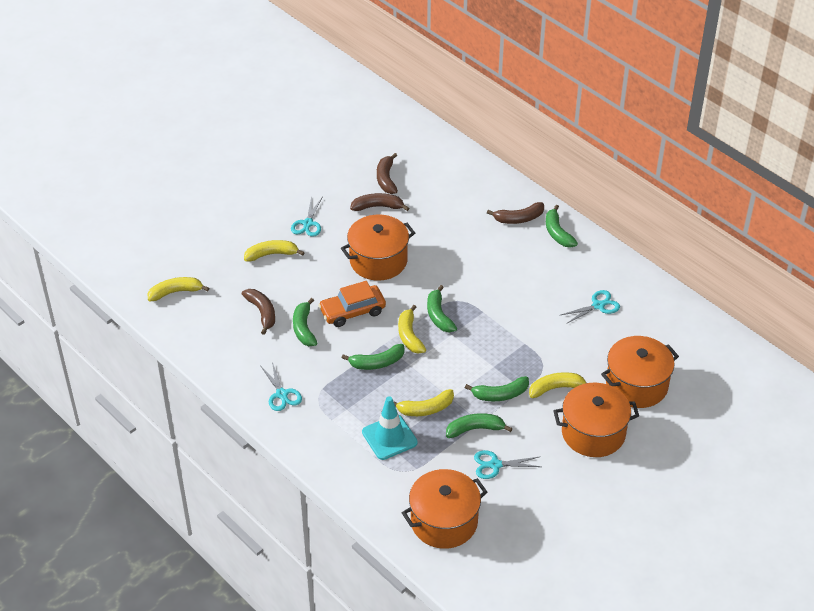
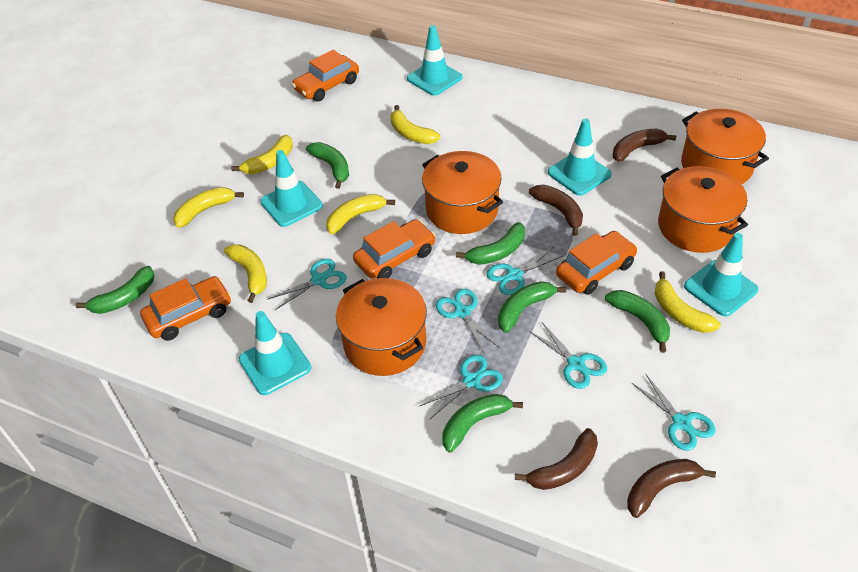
orange car: [318,281,386,327] = 1 -> [140,276,231,341] [292,50,359,101] [353,219,436,279] [556,231,637,295] = 4
turquoise scissors: [260,362,302,411] [291,196,322,237] [474,450,541,479] [561,290,620,324] = 4 -> [267,259,347,310] [420,355,503,419] [436,289,499,353] [486,247,563,295] [529,322,607,389] [632,375,715,451] = 6
turquoise traffic cone: [362,396,418,460] = 1 -> [239,311,311,395] [260,150,323,227] [407,25,463,96] [548,119,612,196] [684,233,759,316] = 5
yellow banana: [148,277,209,301] [244,240,305,261] [393,389,454,416] [398,305,426,354] [529,372,586,398] = 5 -> [173,187,244,228] [224,244,267,303] [231,135,293,174] [326,194,395,234] [390,105,440,144] [655,271,721,333] = 6

